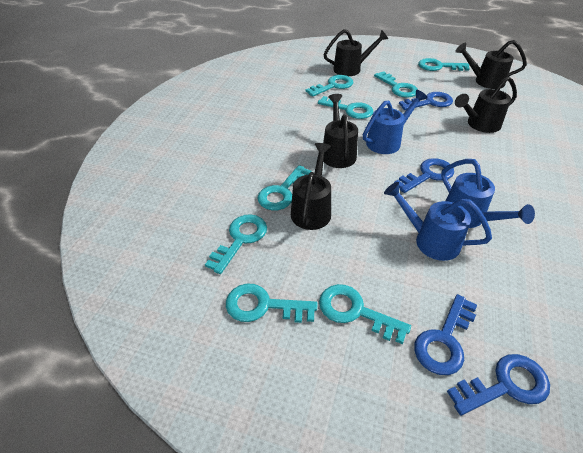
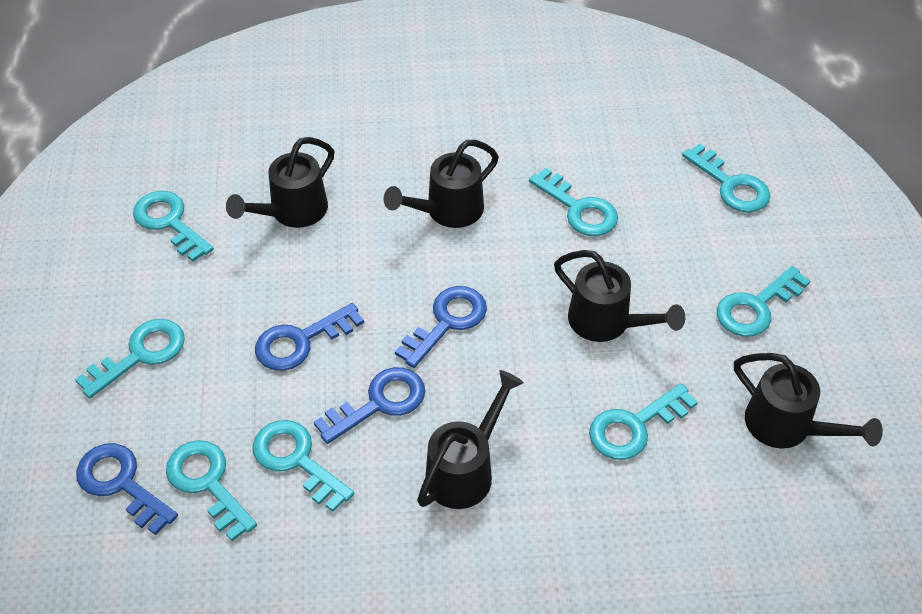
blue watering can: [363,90,427,154] [384,182,492,261] [441,159,535,228] = 3 -> none = 0

